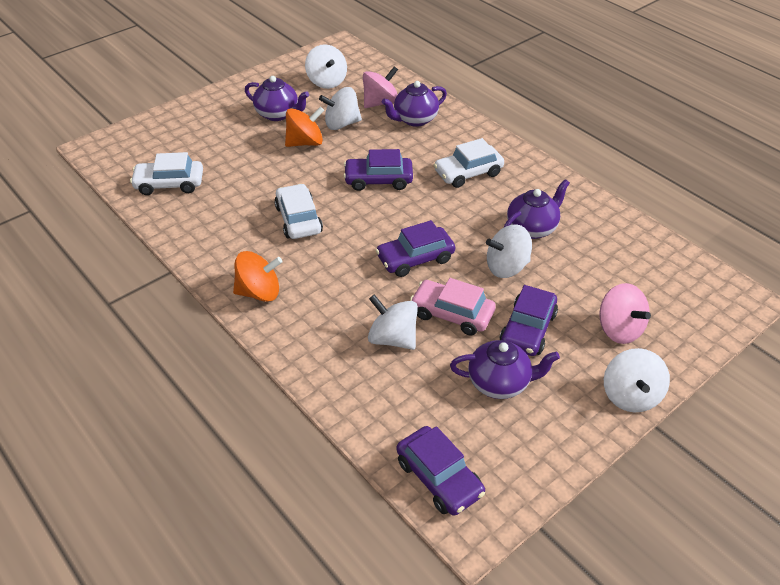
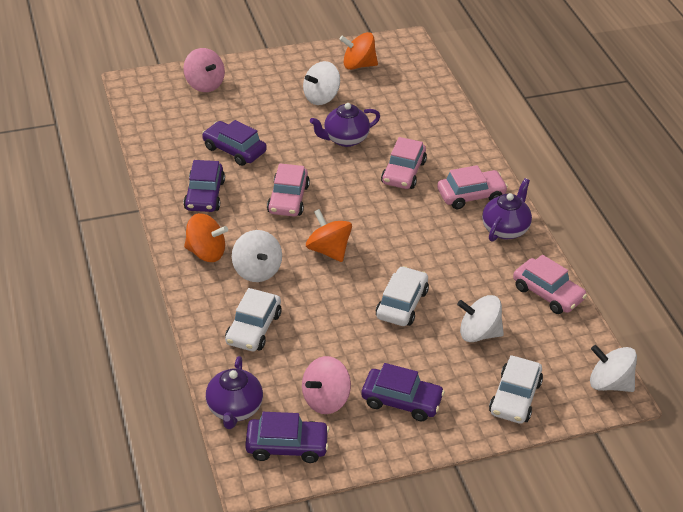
orange spinning top: [233,251,282,302] [285,107,324,147] = 2 -> [184,213,228,262] [306,209,352,262] [339,32,378,70] = 3
pink car: [410,278,496,336] = 1 -> [267,163,310,217] [381,137,427,189] [437,165,508,209] [513,255,587,314] = 4
purple teapot: [245,76,309,121] [382,81,447,127] [450,340,560,399] [504,179,570,239] = 4 -> [206,356,263,429] [310,103,380,147] [482,178,532,242] = 3
white spinning top: [305,44,347,89] [319,87,362,130] [368,294,418,350] [486,224,532,278] [604,348,670,412] = 5 -> [232,230,282,282] [303,61,340,105] [457,295,504,342] [590,345,637,392] = 4

